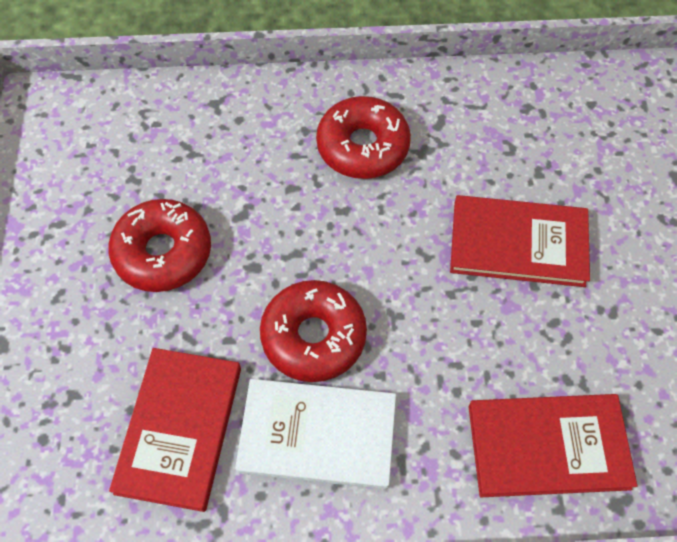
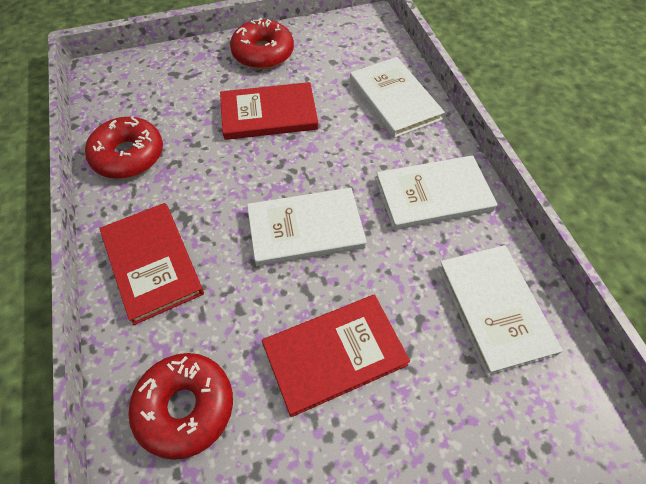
white book: [235,379,396,489] = 1 -> [247,188,367,266] [350,57,445,138] [376,155,497,230] [438,245,563,376] = 4

